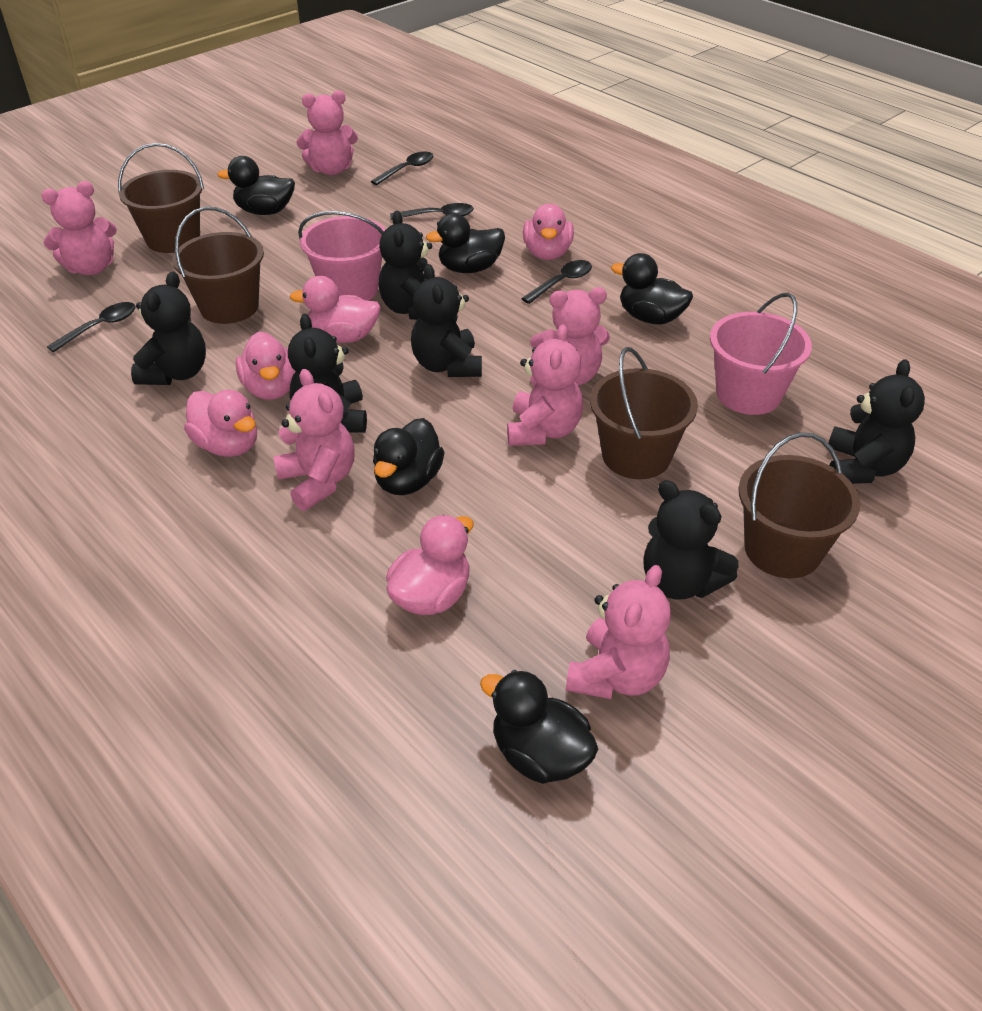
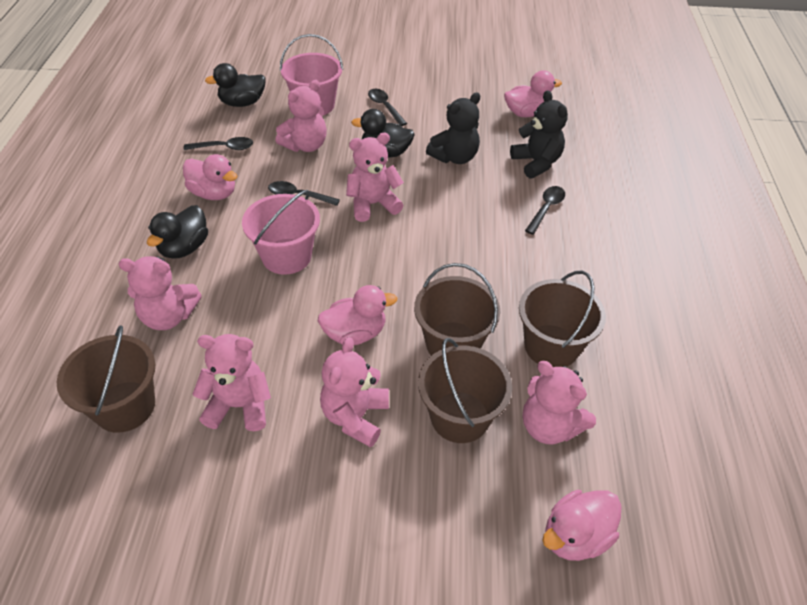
black duck: [217,156,295,215] [373,418,445,495] [426,213,505,273] [480,670,598,784] [611,253,693,325] = 5 -> [147,205,208,259] [205,63,266,107] [351,109,415,158] = 3
black teddy bear: [131,272,206,385] [288,314,367,433] [378,211,432,320] [411,264,482,377] [643,480,738,599] [828,359,925,484] = 6 -> [426,92,481,164] [510,90,568,179] = 2
pink duck: [184,390,257,457] [236,332,296,400] [290,276,381,343] [386,515,473,615] [523,204,574,260] = 5 -> [183,154,238,200] [318,285,397,345] [504,70,562,117] [542,490,622,561] = 4

